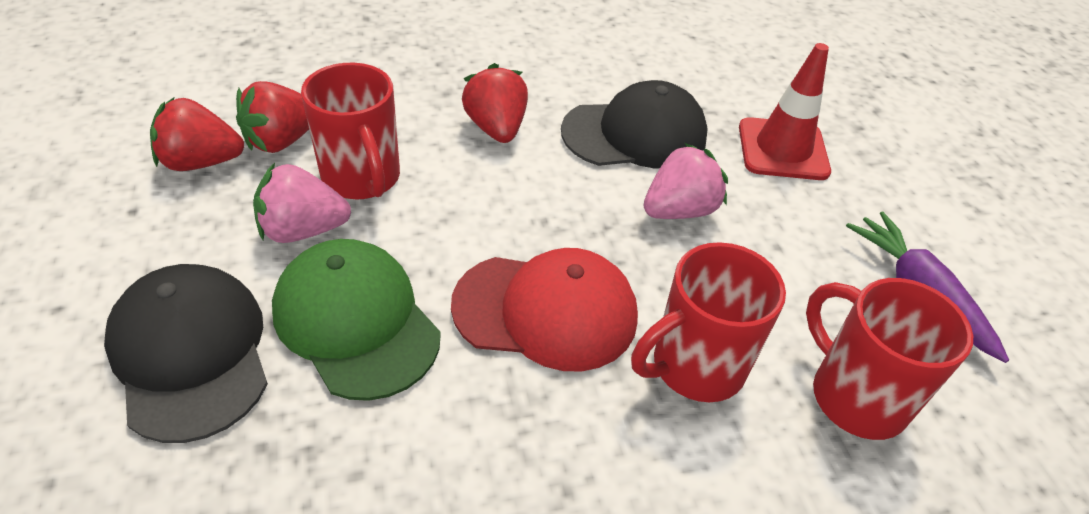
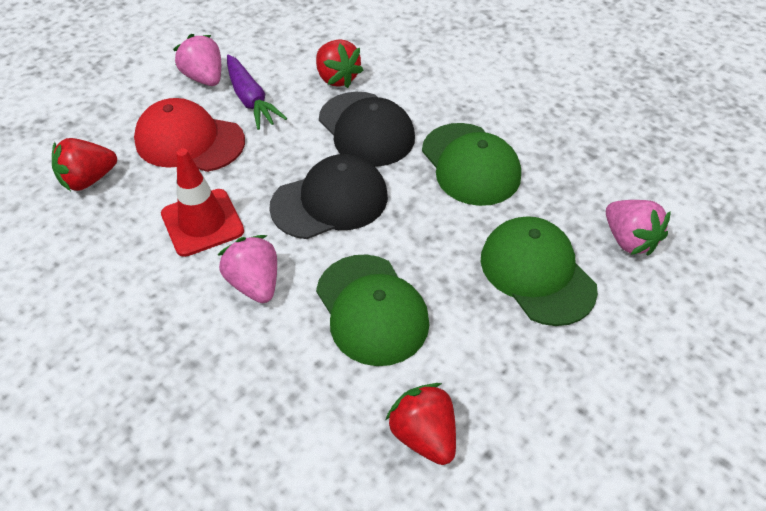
green cap: [272,239,441,401] = 1 -> [316,254,429,366] [422,123,521,206] [481,216,598,326] = 3
pink strawberry: [253,163,351,243] [644,143,728,219] = 2 -> [173,34,221,86] [218,235,277,303] [606,200,671,256] = 3
red mug: [301,63,400,200] [631,242,786,402] [806,278,973,440] = 3 -> none = 0

